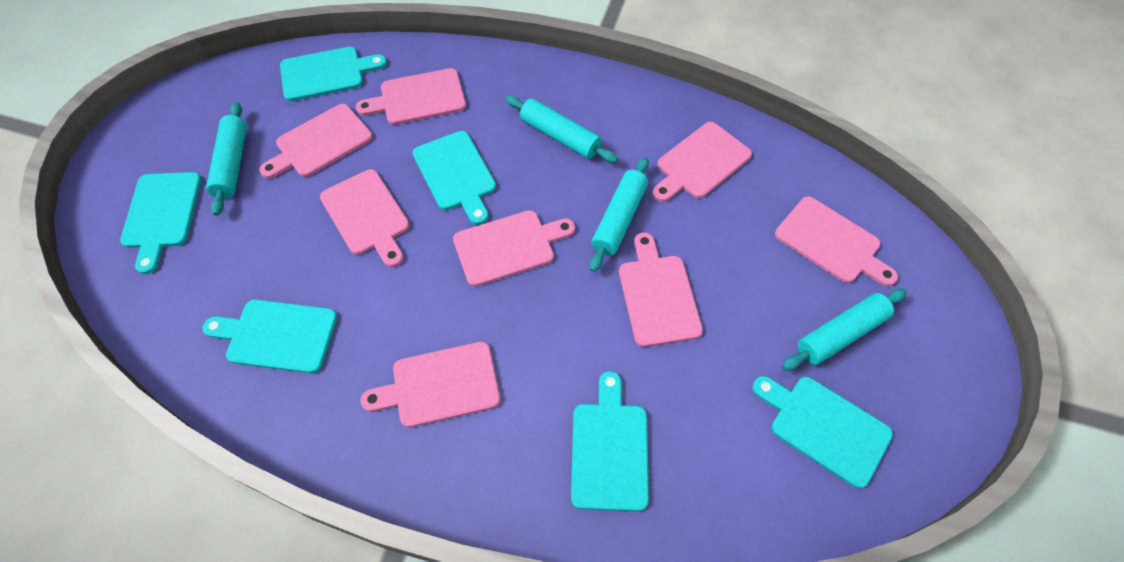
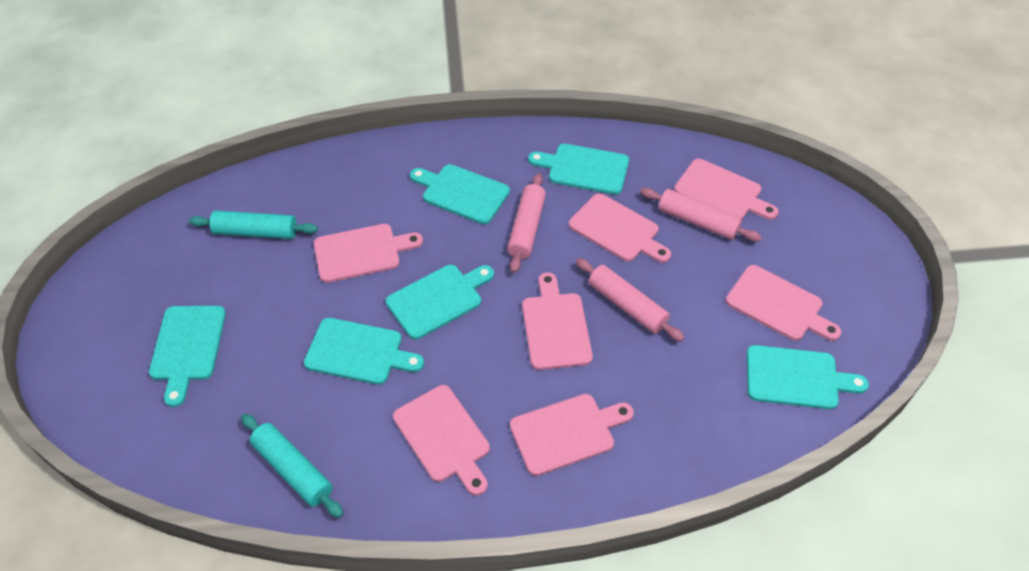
pink cutting board: [259,104,372,179] [320,169,409,267] [356,68,466,125] [361,342,500,428] [453,210,575,287] [619,233,703,347] [652,122,752,202] [775,196,898,286] = 8 -> [314,224,423,283] [393,385,490,496] [510,394,634,476] [522,272,593,370] [569,193,671,263] [674,159,779,220] [726,265,841,341] = 7
pink rolling pin: none = 0 -> [507,173,546,273] [576,258,684,342] [640,188,762,242] = 3
turquoise rolling pin: [206,102,247,216] [506,96,618,163] [590,157,649,272] [782,289,907,370] = 4 -> [189,210,318,239] [241,414,343,518] = 2

